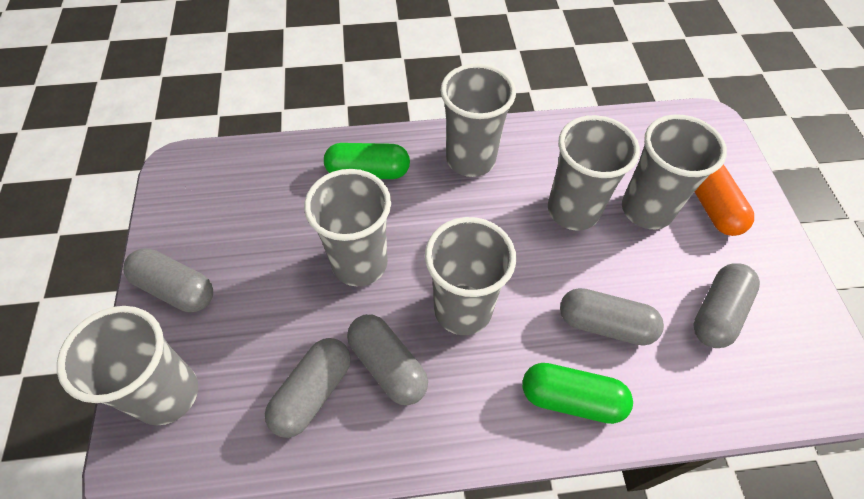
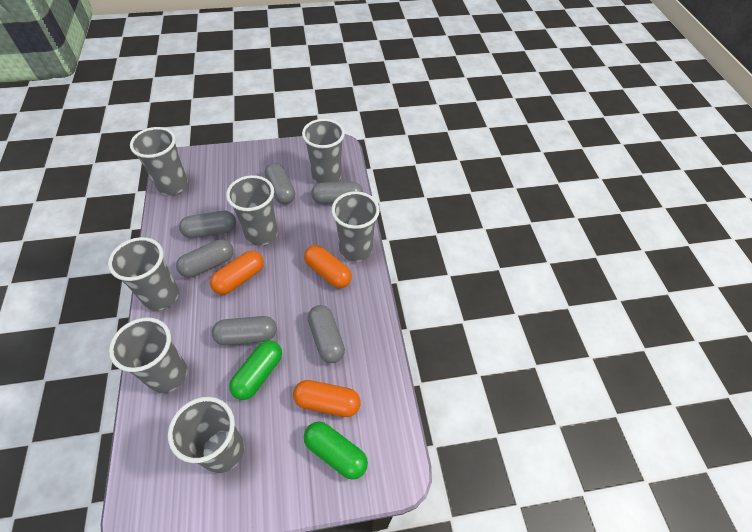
grey capsule: [123,248,213,312] [265,338,351,438] [347,314,428,405] [560,288,664,346] [693,263,760,348] = 5 -> [176,239,234,278] [179,211,236,238] [212,316,277,345] [265,163,295,204] [308,305,345,363] [311,182,363,204] = 6
grey cup: [57,306,198,426] [304,169,391,286] [425,217,516,335] [440,63,516,177] [548,115,640,230] [622,115,727,229] = 6 -> [108,237,179,311] [109,317,187,393] [130,127,188,195] [168,397,244,473] [226,175,278,246] [302,119,345,183] [331,191,380,262] = 7
orange capsule: [695,165,754,236] = 1 -> [210,251,264,295] [293,380,361,417] [304,245,352,288] = 3

